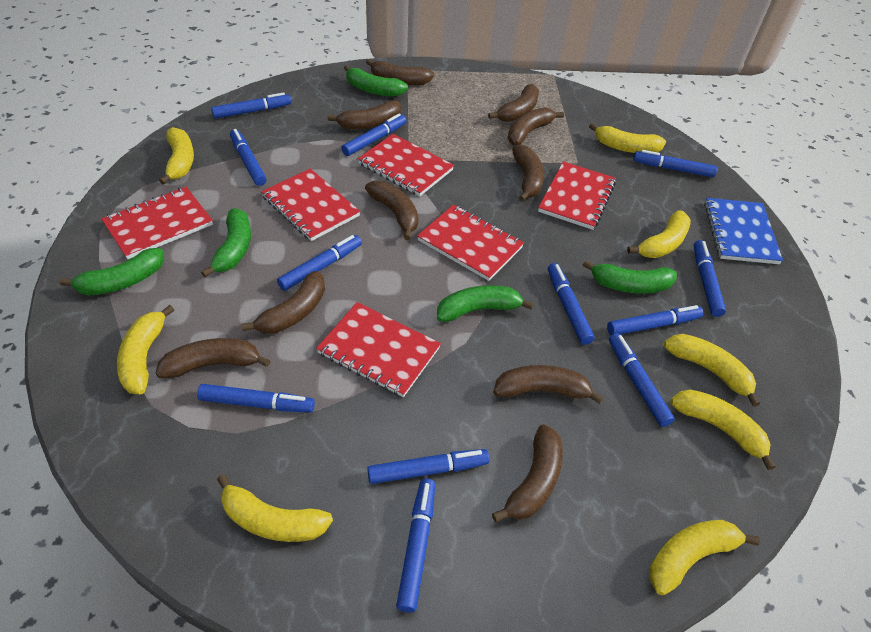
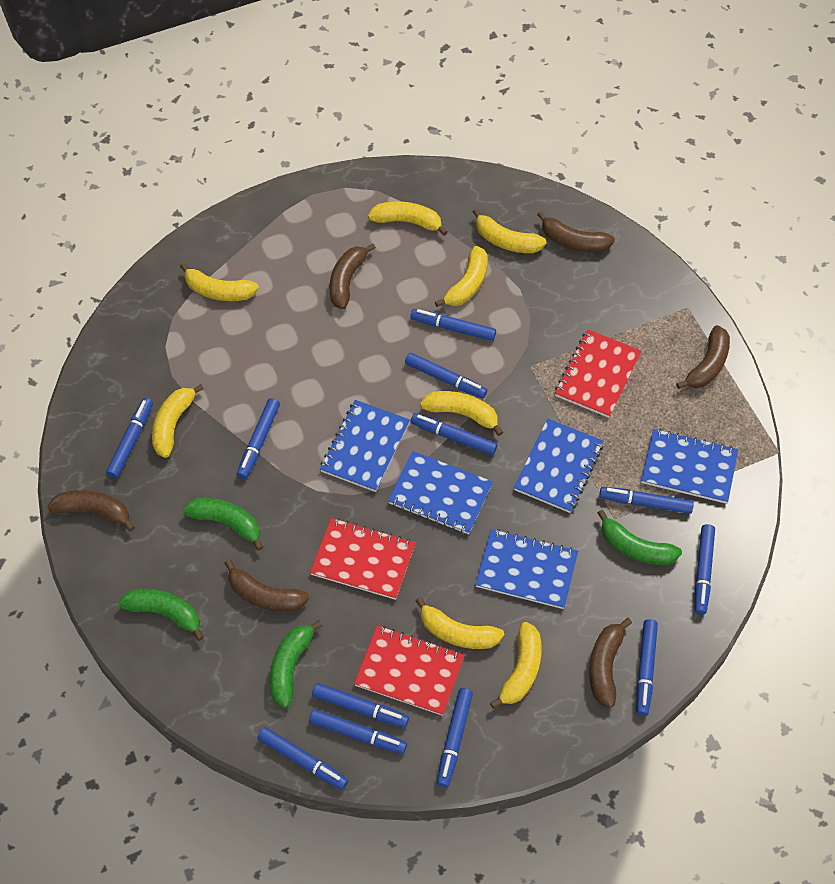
blue notebook: [704,198,783,264] = 1 -> [320,400,410,492] [388,451,493,534] [475,529,578,609] [514,419,604,513] [641,429,738,504] = 5
brown banana: [156,338,271,378] [241,271,325,334] [328,100,401,130] [365,181,418,240] [366,59,434,86] [488,84,539,122] [492,424,563,522] [493,365,604,404] [508,107,564,146] [512,145,544,202] = 10 -> [47,490,135,532] [224,560,309,612] [330,243,376,309] [537,211,615,252] [589,618,632,708] [676,325,730,389] = 6
green banana: [60,248,164,295] [201,208,251,277] [344,65,408,97] [437,285,534,322] [583,260,677,293] = 5 -> [118,589,204,641] [183,498,263,551] [270,620,323,708] [597,510,682,565] = 4
red notebook: [101,187,213,259] [261,169,360,241] [316,302,441,397] [358,134,454,197] [417,204,524,281] [538,162,616,230] = 6 -> [310,518,416,600] [354,625,465,716] [555,329,642,418] = 3

